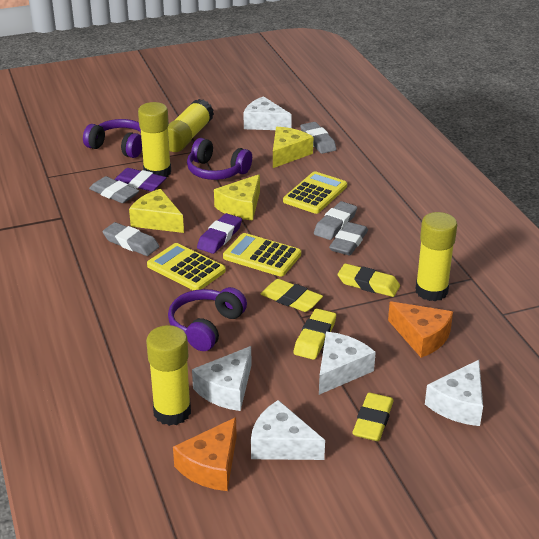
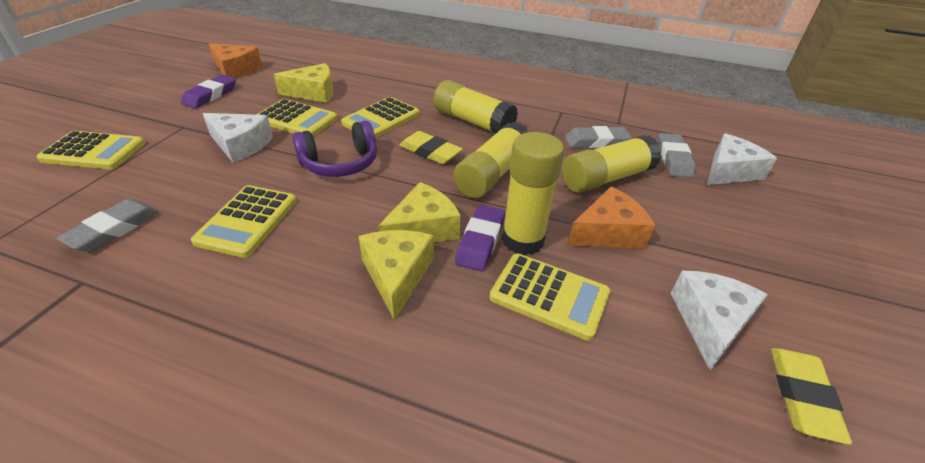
grey eraser: [89,176,139,203] [103,222,159,256] [300,122,337,154] [314,201,357,240] [329,222,368,255] = 5 -> [57,199,159,252] [565,126,631,148] [658,133,696,178] = 3
purple headphones: [83,119,142,158] [168,287,247,351] [187,138,252,180] = 3 -> [292,120,377,177] = 1
white cheese: [192,346,251,411] [244,96,292,130] [251,400,325,460] [319,332,376,395] [425,360,483,426] = 5 -> [202,113,273,163] [671,270,768,371] [707,133,777,185] = 3
yellow calculator: [147,243,226,290] [223,233,301,277] [283,171,347,214] = 3 -> [37,131,145,169] [191,185,297,258] [256,99,338,137] [341,97,420,138] [489,254,610,341] = 5
yellow eraser: [261,279,323,312] [293,309,336,360] [338,263,400,297] [352,393,394,441] = 4 -> [399,131,463,164] [771,348,852,445] = 2

